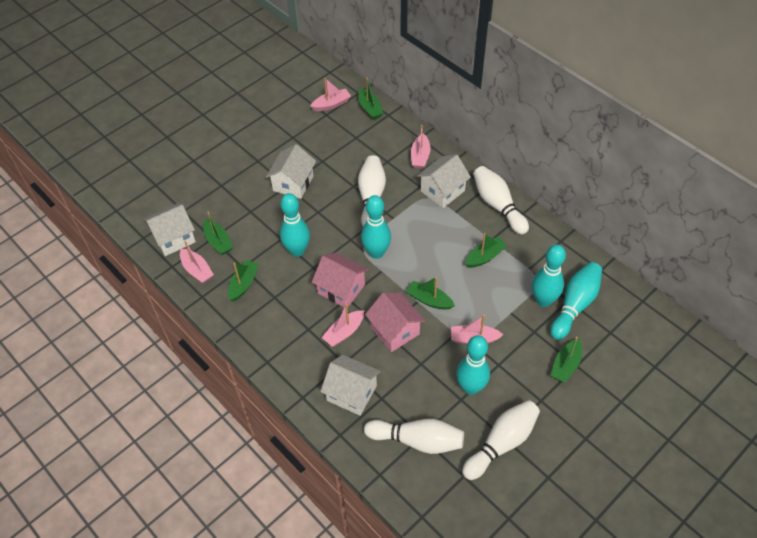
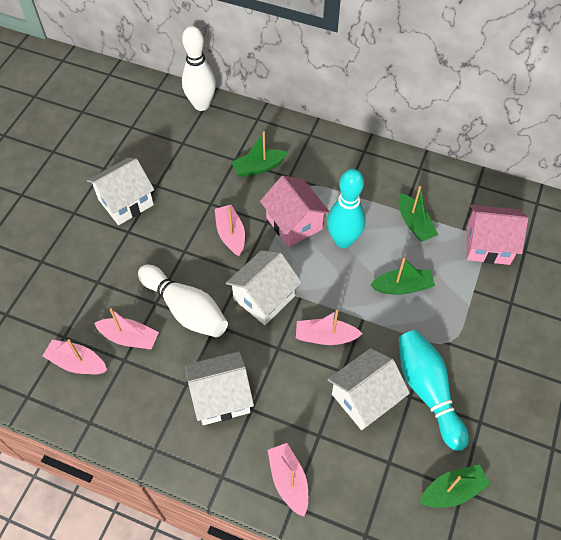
green boat: [203,212,233,255] [228,260,259,302] [358,77,384,120] [406,277,455,310] [465,233,508,268] [550,337,582,383] = 6 -> [232,131,288,177] [370,258,435,295] [398,186,438,242] [420,465,491,508] = 4
turquoise bowling pin: [280,193,310,257] [361,195,391,259] [456,335,490,395] [532,244,566,307] [550,262,602,340] = 5 -> [327,169,366,248] [399,330,469,451] = 2
white bowling pin: [358,155,386,227] [364,419,464,454] [462,400,540,480] [473,166,529,234] = 4 -> [138,265,228,338] [182,26,216,111] = 2

